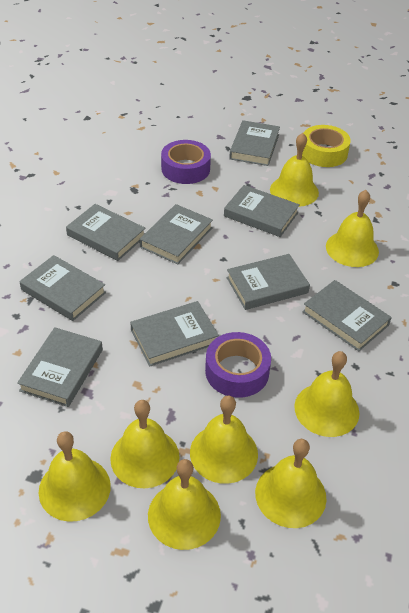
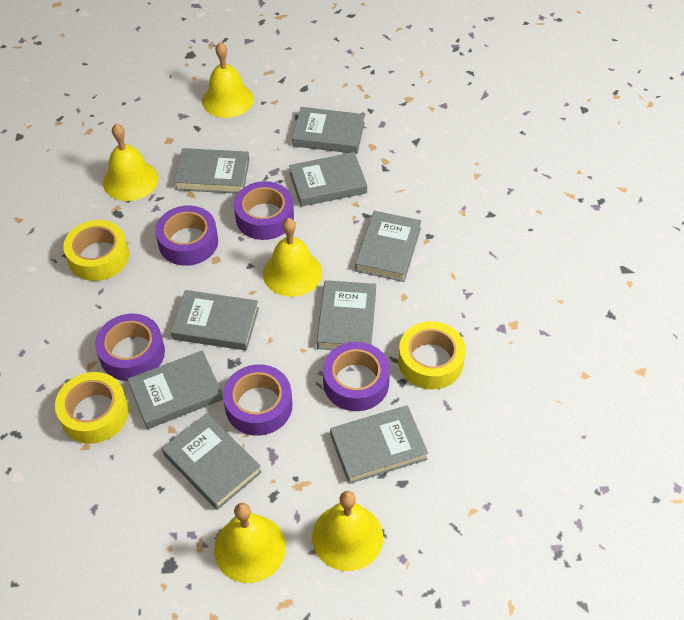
purple tape: [161,140,211,184] [205,332,271,398] = 2 -> [95,314,165,381] [155,206,218,266] [223,364,292,436] [234,181,294,240] [323,342,390,411] = 5
yellow bell: [39,431,111,522] [110,400,180,488] [148,459,221,550] [190,396,258,484] [255,439,327,528] [270,133,319,207] [294,351,359,437] [326,190,379,267] = 8 -> [103,124,158,201] [202,42,254,118] [214,503,286,583] [263,218,322,297] [312,491,383,571] = 5
yellow tape: [302,125,351,167] = 1 -> [55,372,129,444] [63,220,129,281] [398,321,466,390] = 3

